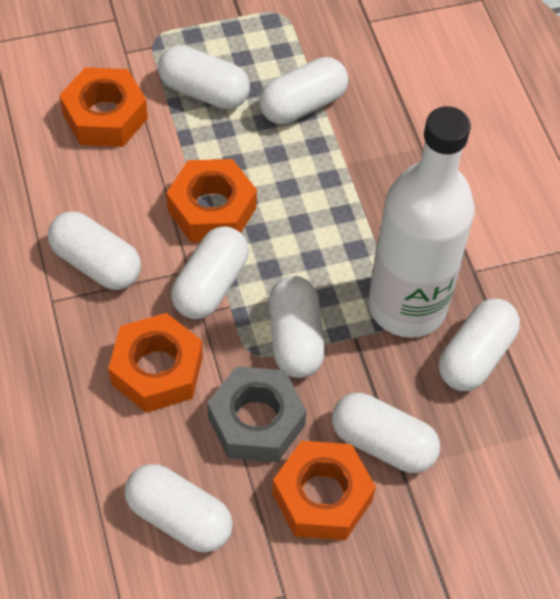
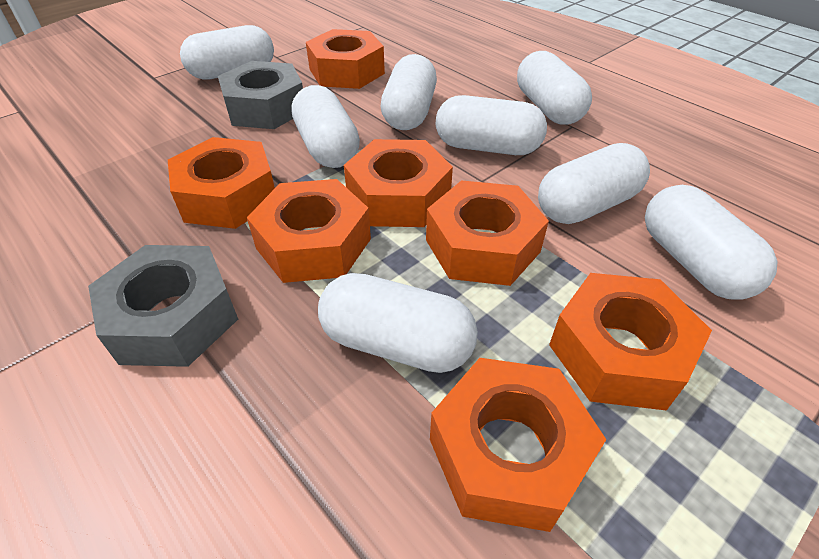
grey nut: [207,366,307,463] = 1 -> [88,245,238,367] [218,61,303,129] = 2
orange nut: [59,67,148,147] [108,313,203,413] [166,159,257,243] [272,441,376,540] = 4 -> [168,137,275,229] [247,179,371,283] [306,29,385,89] [344,139,453,227] [426,180,549,286] [430,358,606,532] [549,273,712,411] = 7
white bottle: [369,106,475,338] = 1 -> none = 0

